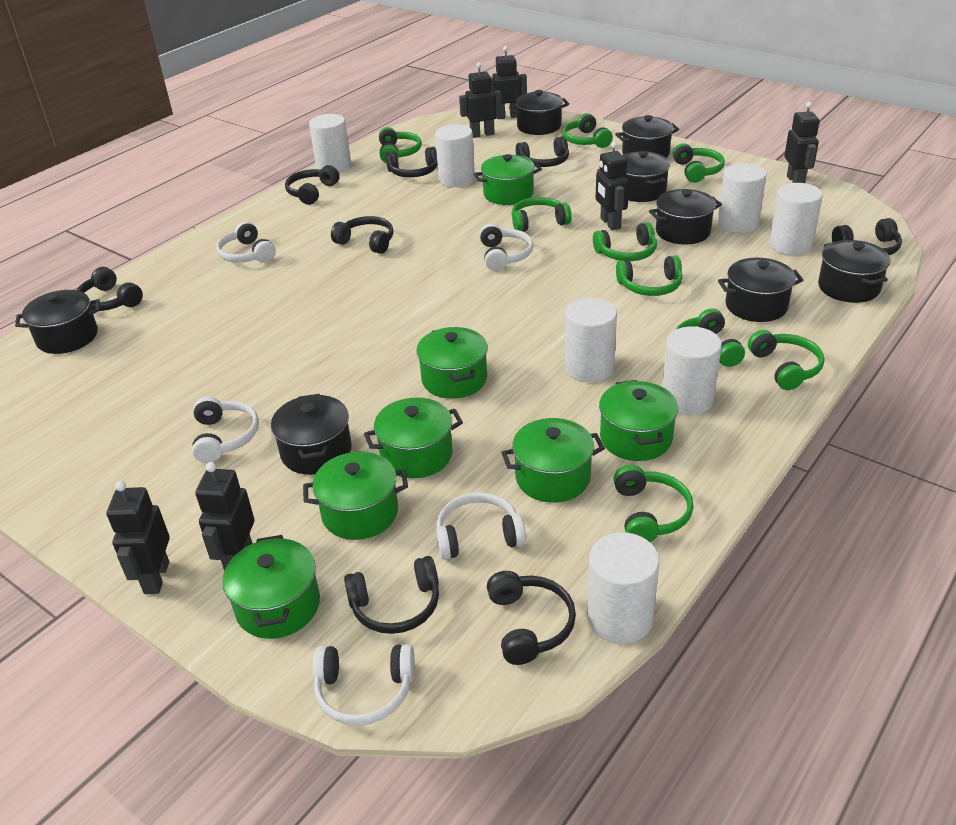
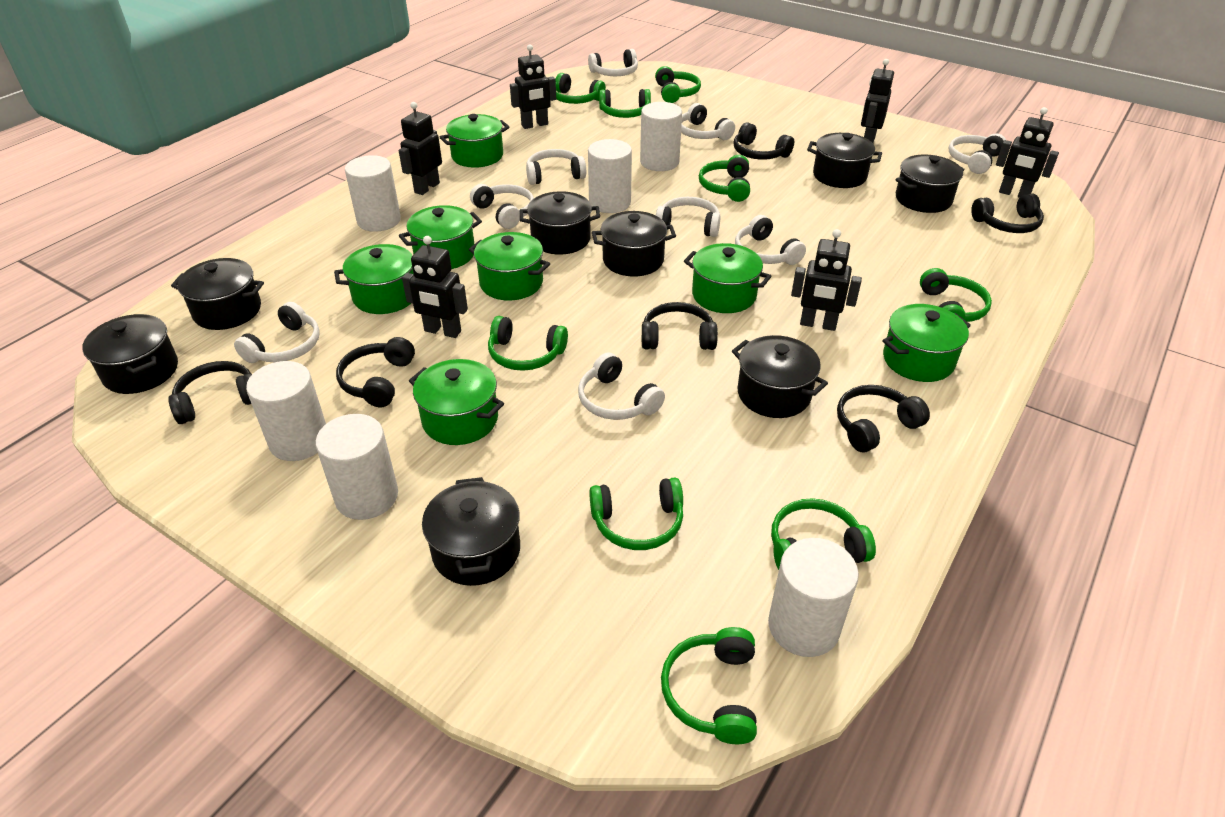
black headphones: [77,267,143,311] [285,165,340,205] [331,216,393,254] [344,556,439,634] [386,147,437,177] [487,571,576,665] [516,136,569,167] [832,218,902,255] = 8 -> [168,361,252,424] [336,337,415,407] [642,302,718,350] [734,122,794,160] [837,385,930,452] [971,193,1044,233] = 6
white cylinder: [309,114,351,173] [435,124,475,187] [565,298,617,382] [587,532,659,644] [662,327,722,415] [718,163,767,233] [769,183,823,255] = 7 -> [246,361,326,461] [315,414,398,520] [345,155,401,232] [588,139,632,213] [640,102,682,171] [768,538,859,657] = 6
white headphones: [192,396,259,463] [216,221,276,263] [313,644,415,726] [436,492,526,560] [480,224,533,271] = 5 -> [234,302,320,363] [470,184,534,229] [526,149,586,185] [578,352,665,420] [588,49,638,76] [656,197,721,237] [681,103,735,140] [735,215,806,265] [949,133,1006,174] = 9

